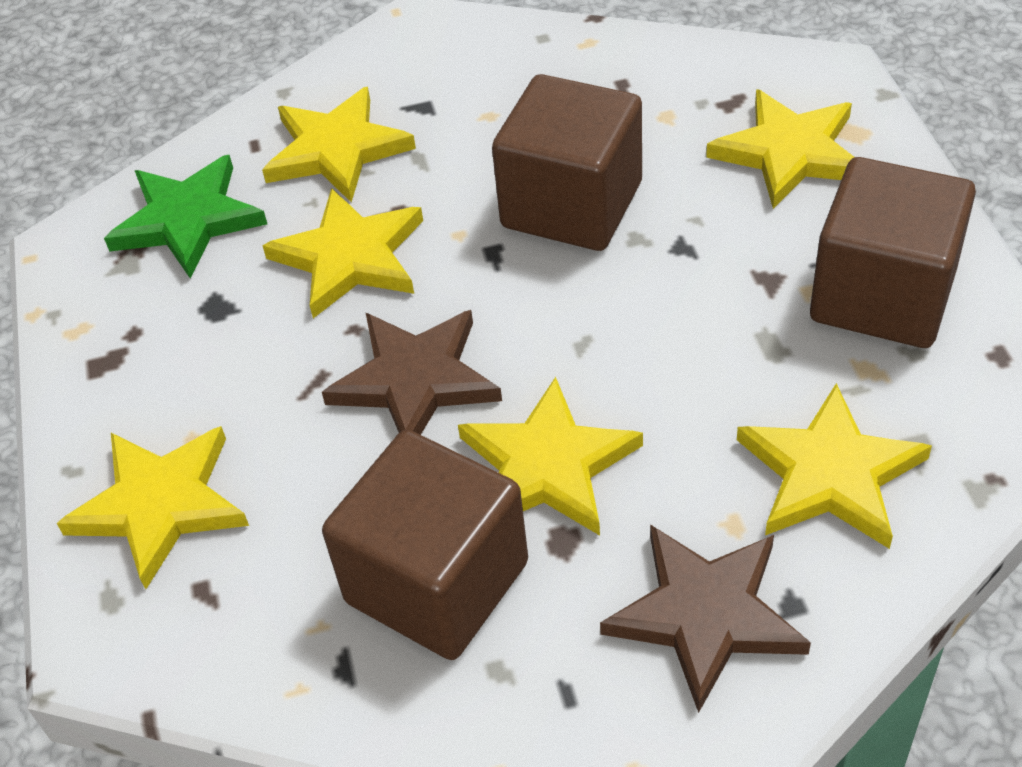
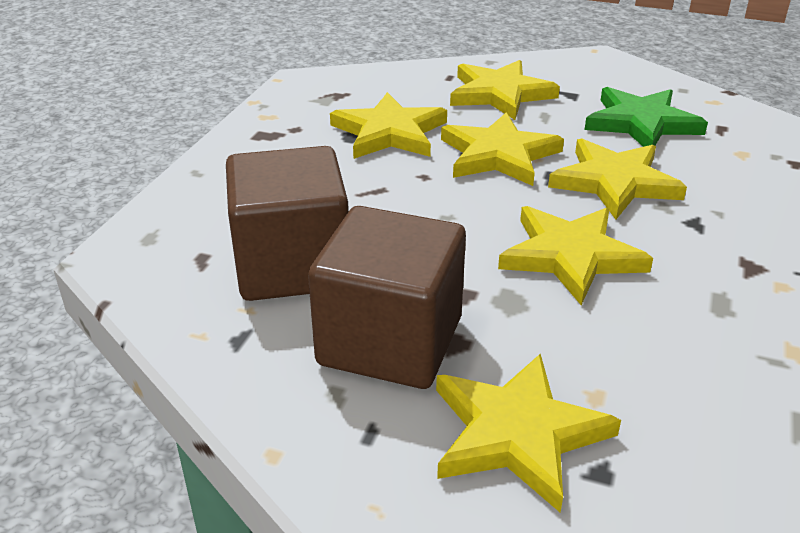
brown cube: [322,430,528,660] [492,74,642,251] [810,157,976,348] = 3 -> [226,146,349,301] [308,206,466,389] = 2
brown star: [322,310,502,435] [600,524,811,713] = 2 -> none = 0

